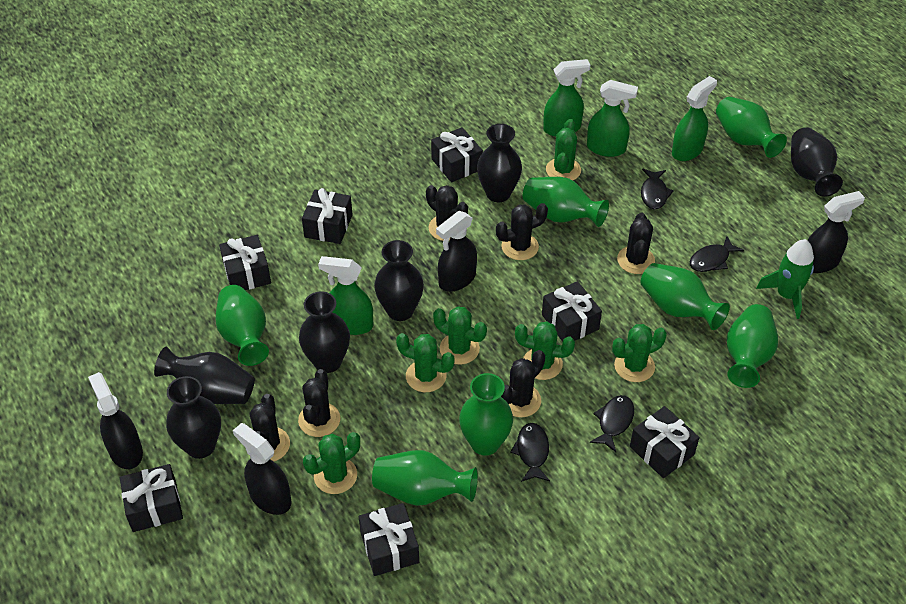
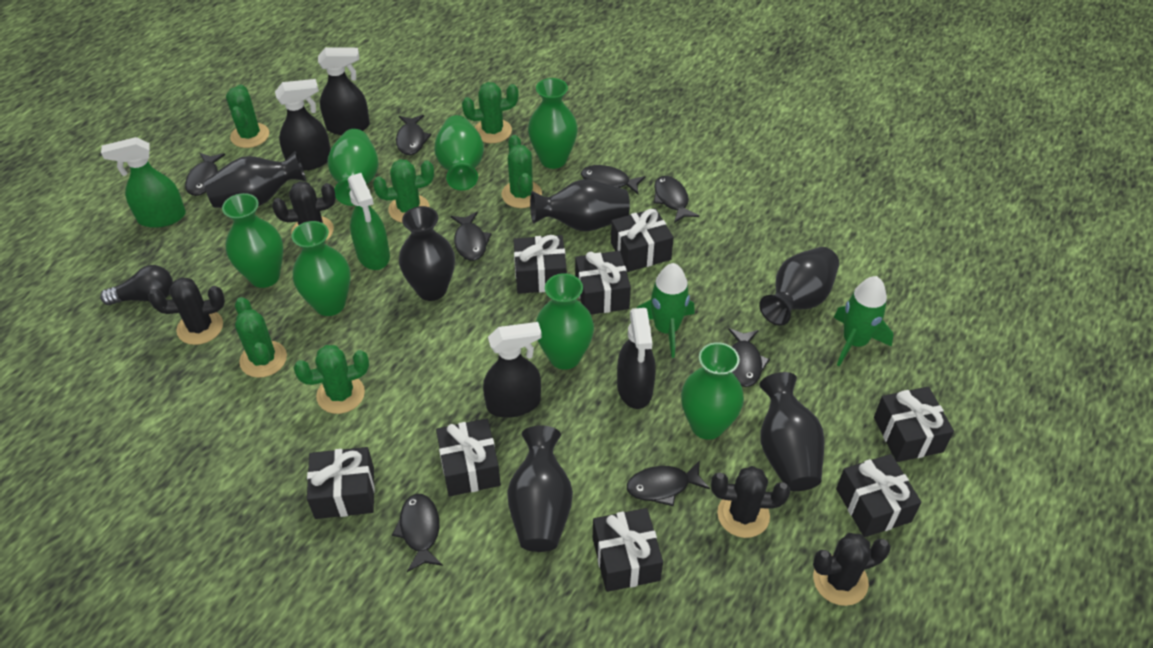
black cactus: [249,394,290,462] [298,369,340,437] [426,185,468,241] [496,203,548,260] [501,350,545,417] [617,213,655,274] = 6 -> [148,277,225,345] [272,181,336,241] [711,466,790,538] [813,533,891,606] = 4
black fish: [510,423,550,482] [590,395,634,452] [641,169,674,209] [690,236,744,272] = 4 -> [185,153,225,196] [392,494,443,572] [396,115,431,155] [451,212,492,261] [581,165,646,194] [627,460,710,507] [654,176,699,223] [728,328,770,387] = 8
black gift: [120,464,183,532] [219,235,271,290] [302,188,353,244] [359,503,419,576] [431,127,483,182] [542,281,602,342] [630,406,700,478] = 7 -> [307,447,375,519] [436,418,501,496] [513,235,567,294] [575,251,631,315] [593,508,663,592] [611,208,674,272] [836,454,922,537] [874,387,954,462] = 8
black light bulb: none = 0 -> [100,265,173,305] = 1
green rocket: [756,239,814,319] = 1 -> [636,263,695,358] [833,276,893,366] = 2
green spray bottle: [318,256,373,335] [543,59,590,136] [587,80,638,157] [672,76,717,161] = 4 -> [101,137,186,228] [348,173,390,270] = 2

